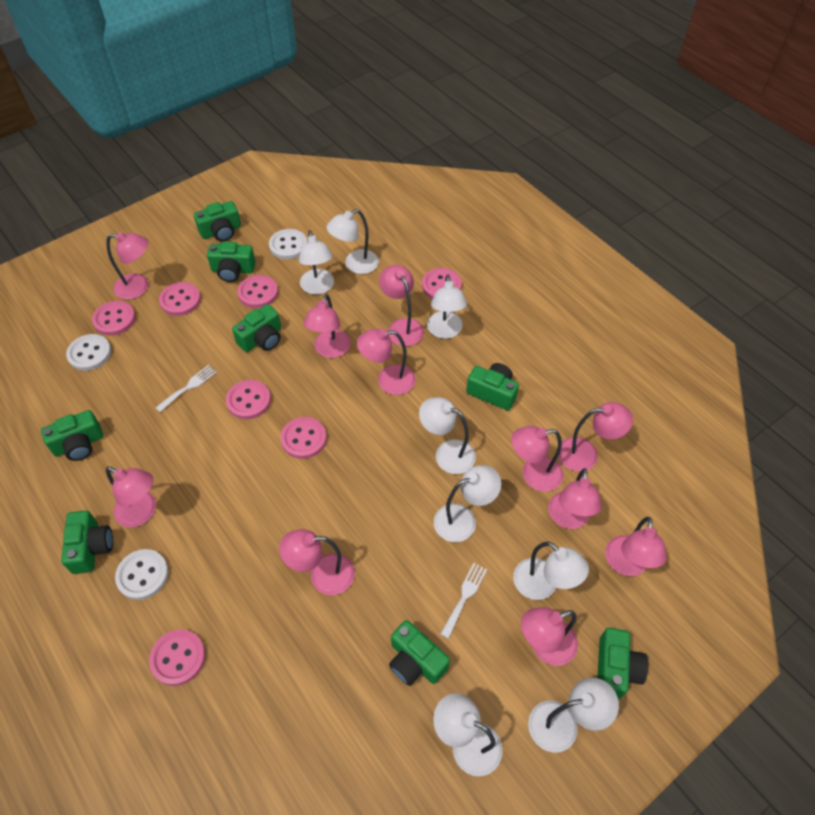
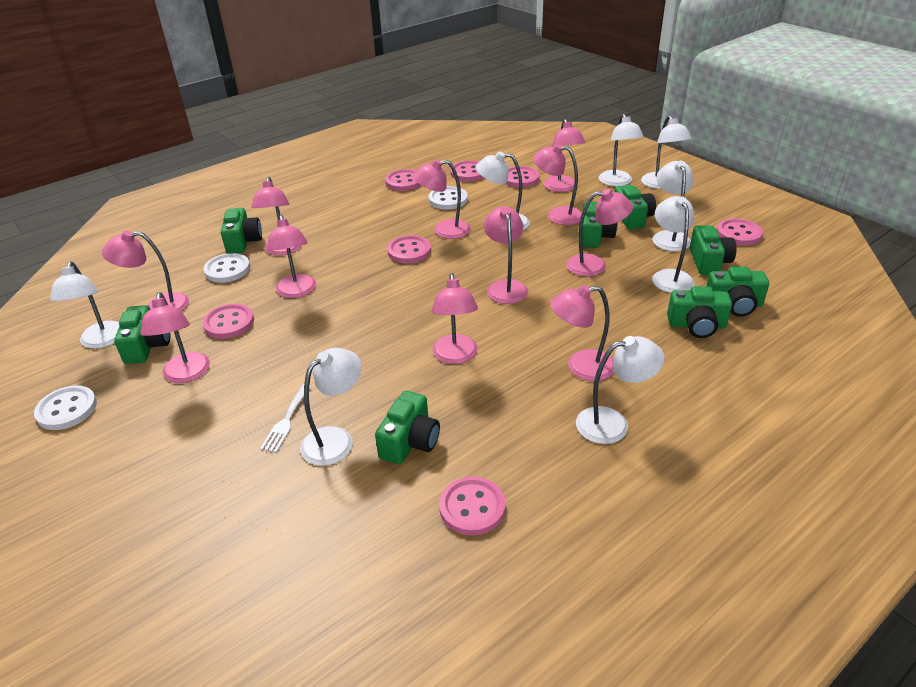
white fork: [156,365,217,412] [440,563,487,639] = 2 -> [260,384,312,453] = 1

